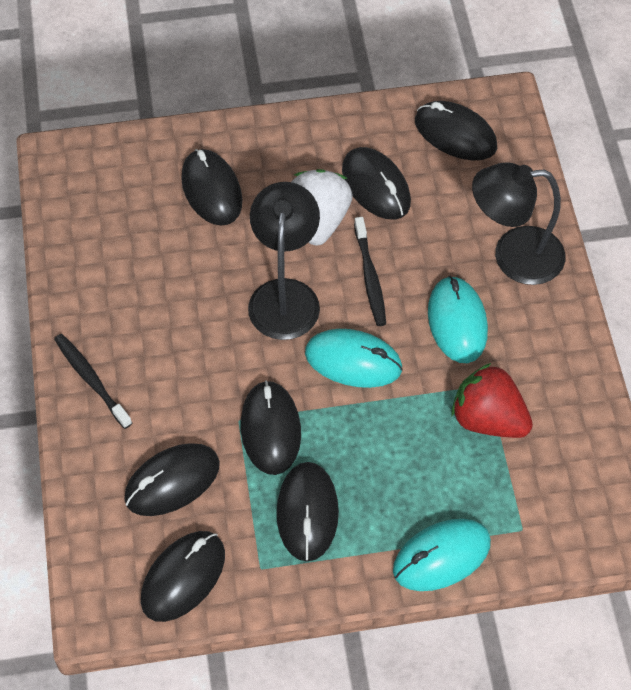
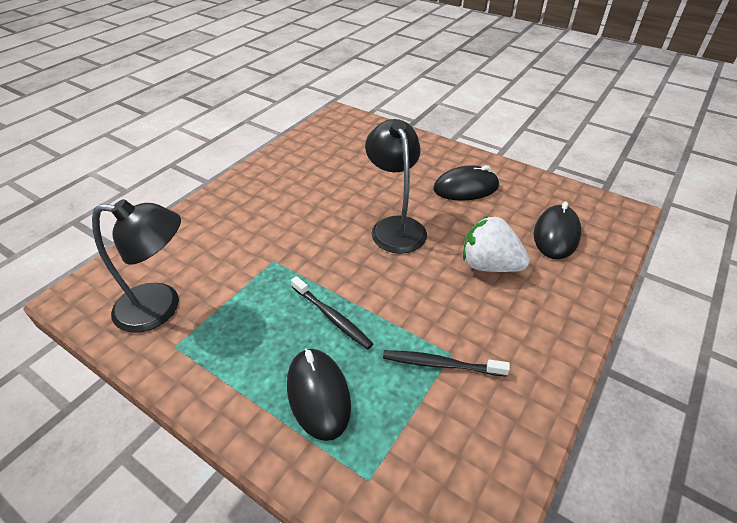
black mouse: [124,443,220,516] [141,531,225,622] [181,149,242,226] [241,380,301,475] [276,462,339,561] [342,147,411,220] [415,101,497,160] = 7 -> [287,348,351,441] [433,165,499,200] [533,202,581,259] = 3
red strawberry: [451,363,533,438] = 1 -> none = 0
turquoise mouse: [305,329,403,388] [393,519,491,591] [428,276,488,363] = 3 -> none = 0

